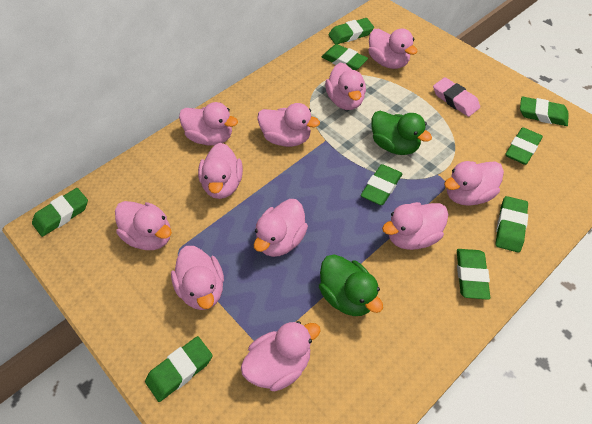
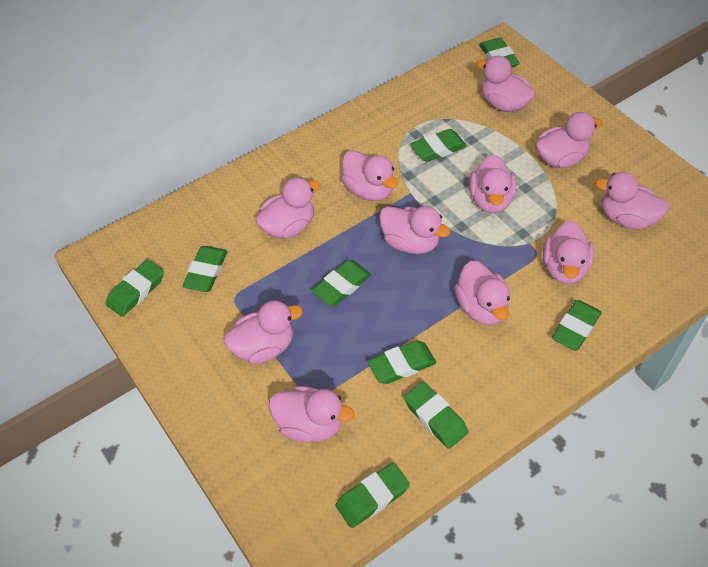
green duck: [319,254,383,316] [372,111,432,155] = 2 -> none = 0
pink eraser: [433,77,480,117] = 1 -> none = 0

